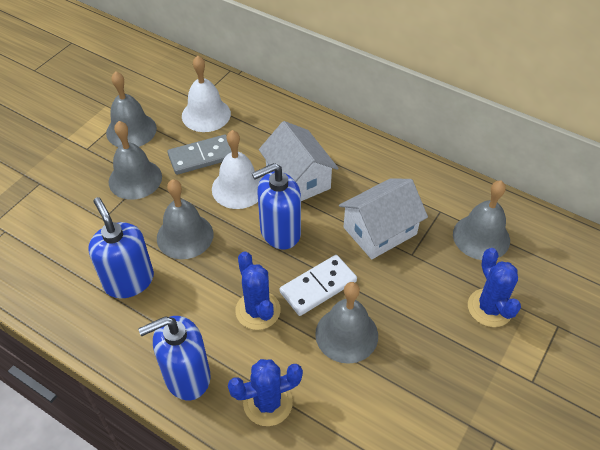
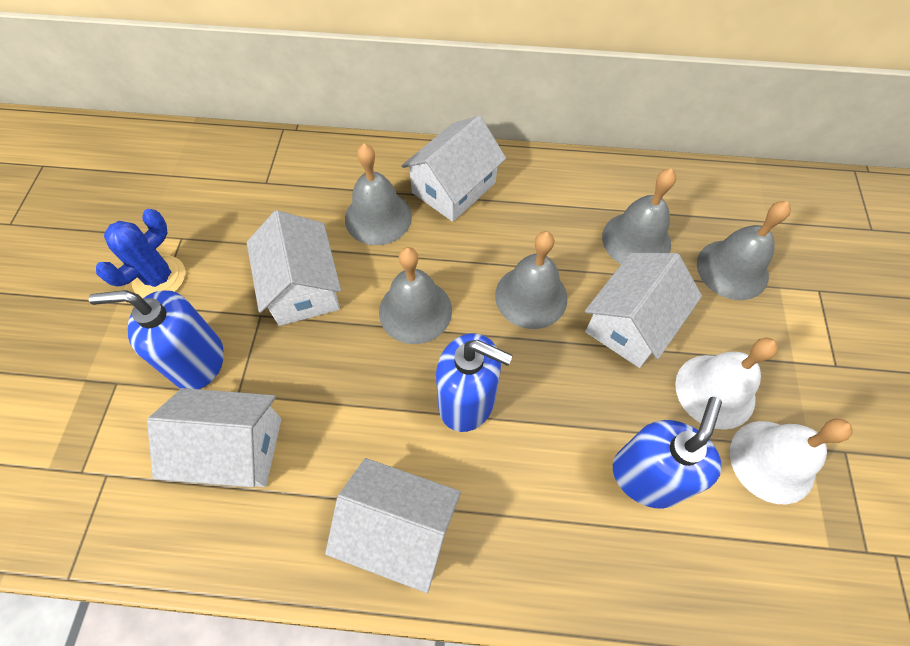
blue cactus: [228,359,303,426] [235,251,281,330] [468,248,521,327] = 3 -> [96,209,185,298] = 1
grey domino: [168,135,232,175] = 1 -> none = 0
white domino: [280,255,357,316] = 1 -> none = 0
white house: [259,121,339,201] [339,178,428,259] = 2 -> [147,388,282,488] [247,210,341,326] [325,458,461,593] [401,116,506,222] [585,253,702,368] = 5

